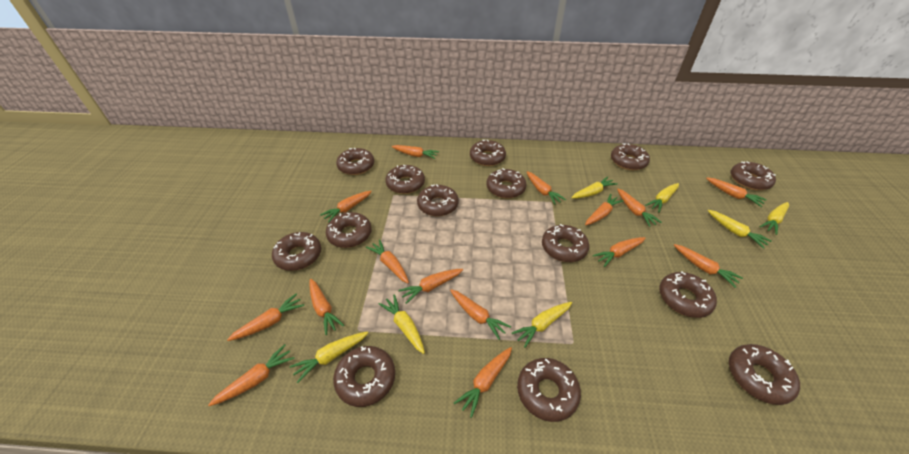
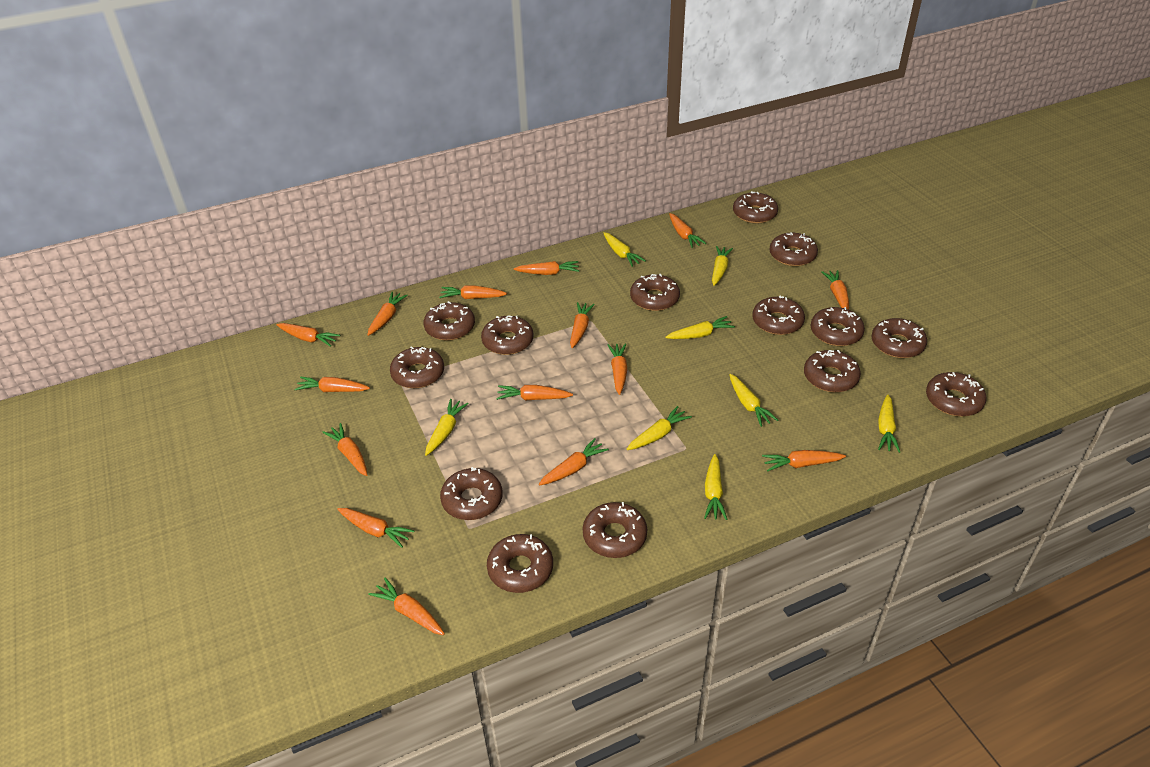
yellow carrot: [290,332,368,383] [378,294,425,354] [512,302,572,348] [571,176,618,198] [645,183,679,212] [708,210,772,249] [760,202,789,235] = 7 -> [425,399,469,456] [604,232,646,267] [626,406,692,450] [665,316,735,339] [704,454,727,520] [712,246,733,286] [729,374,778,427] [878,395,900,453] = 8

